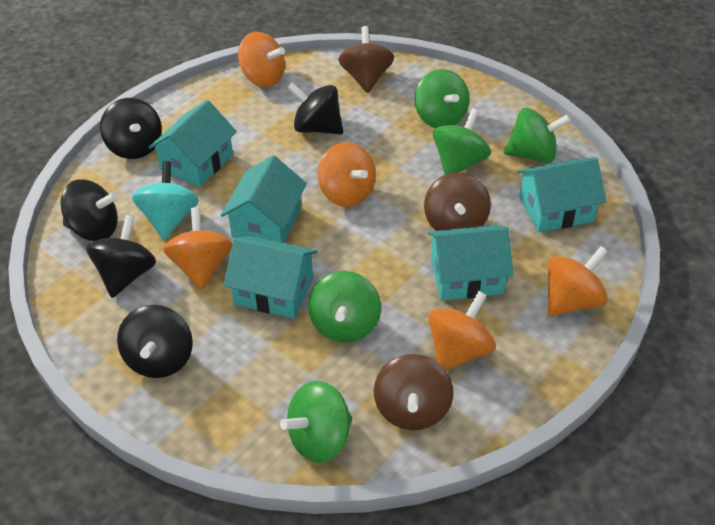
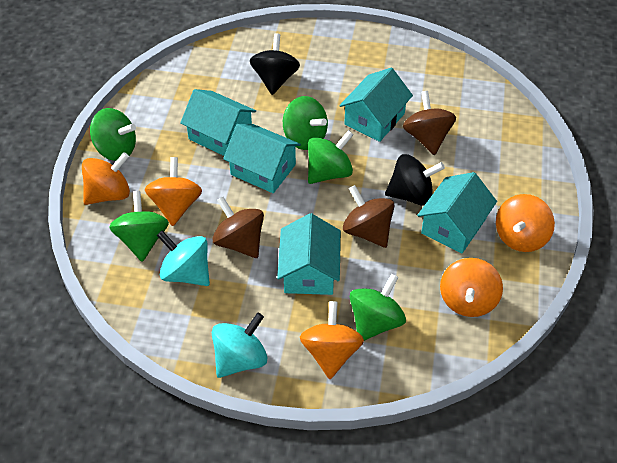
black spinning top: [60,179,118,241] [86,215,156,298] [100,98,162,159] [117,305,193,378] [287,82,343,134] = 5 -> [250,33,300,95] [385,154,445,206] = 2
turquoise spinning top: [132,161,199,240] = 1 -> [157,231,210,286] [212,312,267,378] = 2

